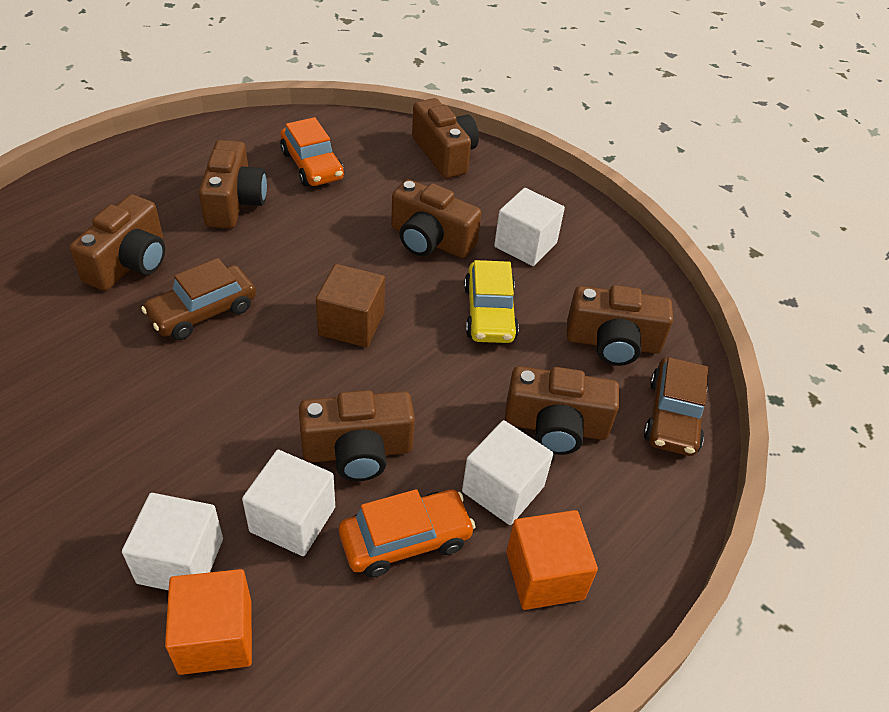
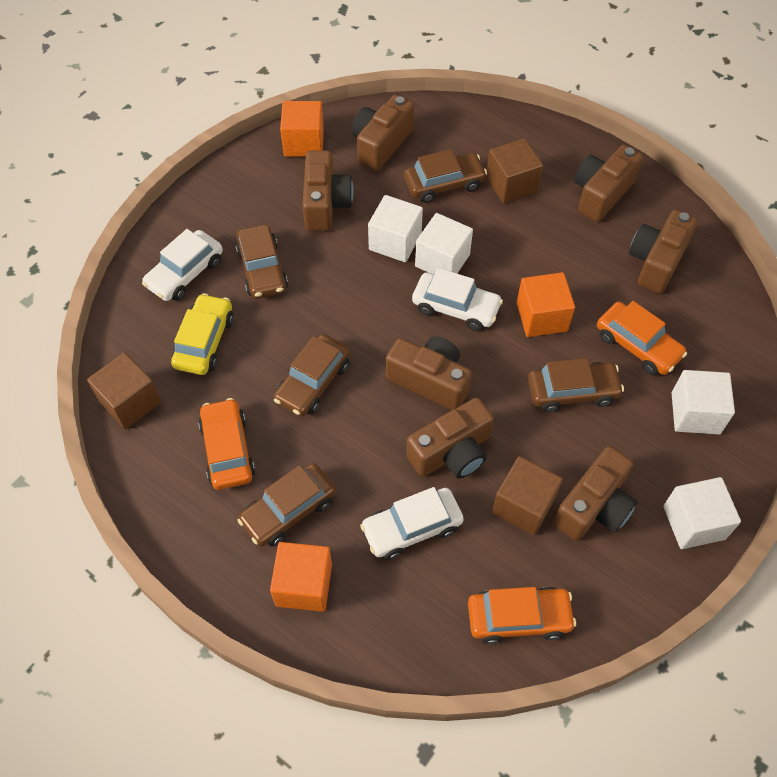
brown car: [141,258,256,340] [644,357,708,456] = 2 -> [235,225,288,299] [237,463,336,547] [274,334,351,417] [404,149,487,203] [528,358,624,412] = 5
brown cube: [316,264,385,348] = 1 -> [87,352,161,429] [486,138,543,204] [492,456,563,535] = 3
orange car: [280,117,344,186] [339,489,475,578] = 2 -> [198,398,255,490] [468,587,576,644] [597,301,687,375] = 3
orange cube: [165,569,252,675] [506,510,598,610] = 2 -> [270,542,332,612] [280,101,324,157] [517,272,575,337] = 3
white car: none = 0 -> [142,229,223,301] [360,487,464,560] [412,268,503,331] = 3

